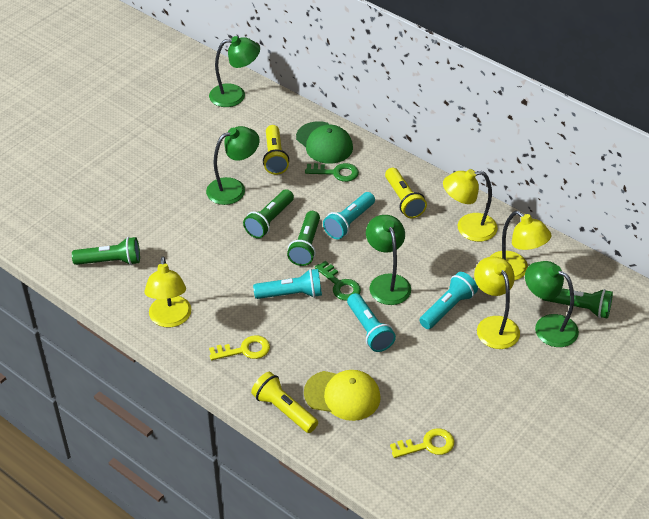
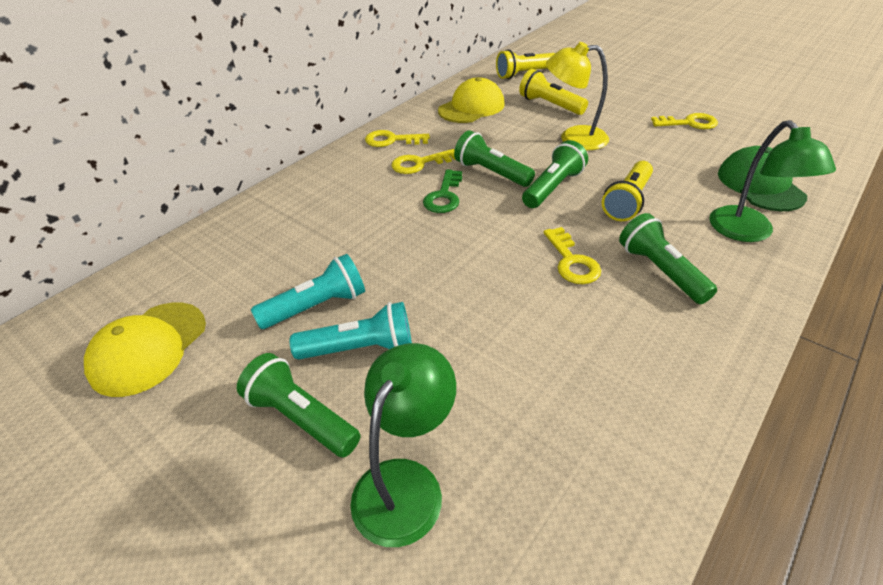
green key: [305,163,359,182] [315,261,361,301] = 2 -> [423,169,462,213] = 1
green lamp: [206,126,260,205] [209,36,260,107] [366,215,411,305] [525,261,579,347] = 4 -> [350,343,456,547] [709,120,836,242] = 2
turquoise flashlight: [253,269,322,299] [323,192,375,239] [347,293,396,352] [419,272,478,329] = 4 -> [251,254,365,329] [290,302,412,360] = 2
yellow cap: [304,370,381,421] = 1 -> [84,302,206,397] [438,77,505,123] = 2
yellow key: [209,335,270,360] [390,429,454,458] = 2 -> [365,130,430,147] [391,149,456,174] [544,227,601,284] [651,113,718,129] = 4
yellow lamp: [144,256,191,327] [443,169,498,242] [474,257,520,349] [490,211,552,281] = 4 -> [546,42,609,150] = 1

